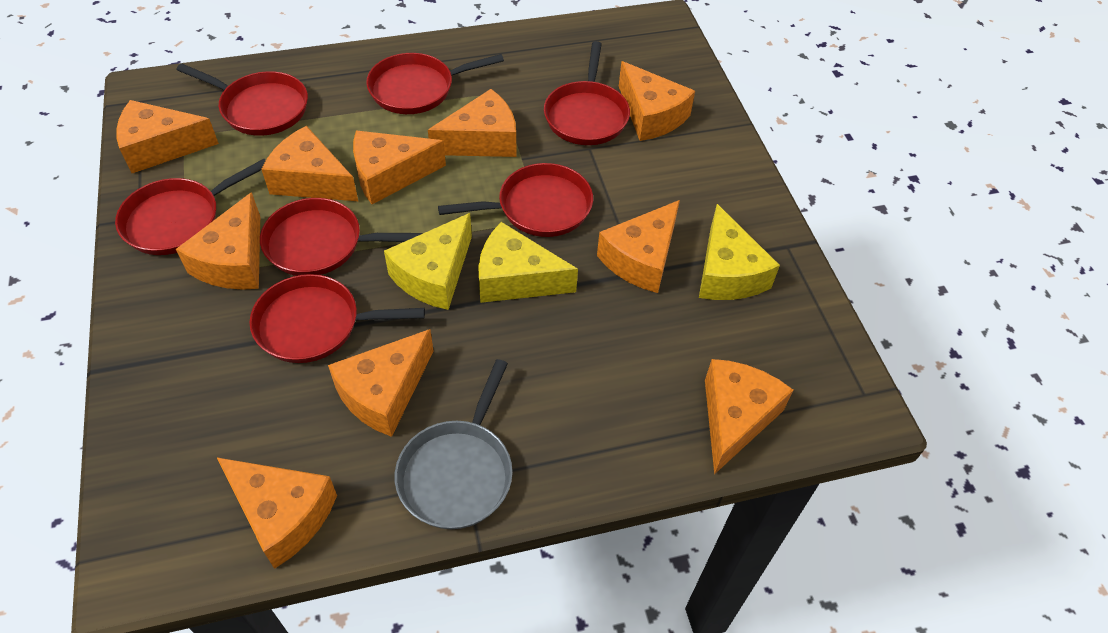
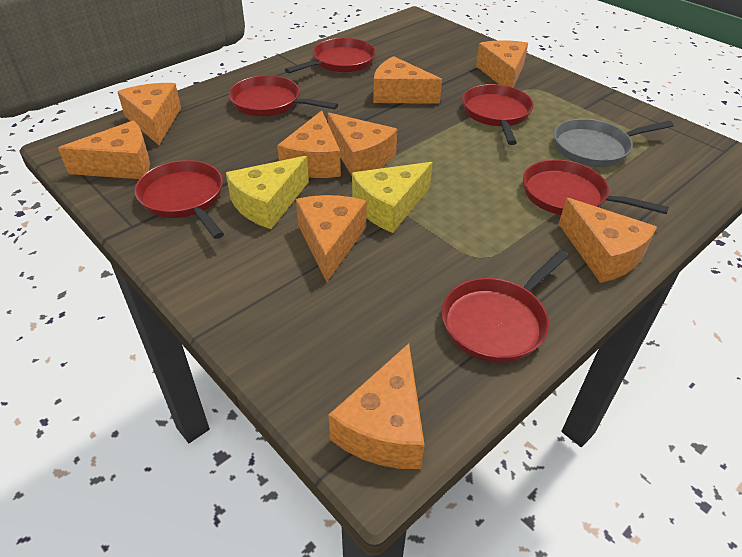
orange cheese: [116,100,219,173] [176,192,260,290] [217,458,337,569] [261,126,358,201] [328,329,434,437] [353,130,446,204] [428,89,516,157] [597,200,680,293] [619,61,695,141] [705,359,793,474] = 10 -> [58,121,150,179] [117,83,181,145] [277,111,341,178] [296,195,367,282] [328,113,397,176] [328,343,425,469] [373,56,442,104] [476,40,528,87] [559,198,657,283] = 9
red pan: [115,159,266,255] [176,63,308,136] [250,274,425,363] [260,198,423,276] [366,53,504,114] [438,163,593,237] [544,41,630,145] = 7 -> [135,160,224,239] [229,75,338,116] [285,38,376,73] [442,250,569,363] [462,84,534,145] [523,159,669,215] = 6
yellow cheese: [384,213,472,310] [478,222,578,303] [699,204,780,300] = 3 -> [226,156,309,229] [352,162,433,233] = 2

